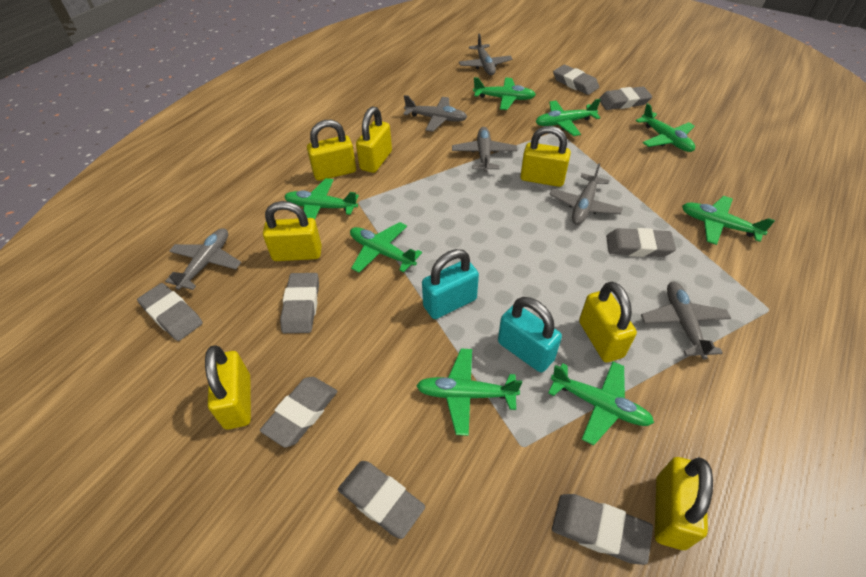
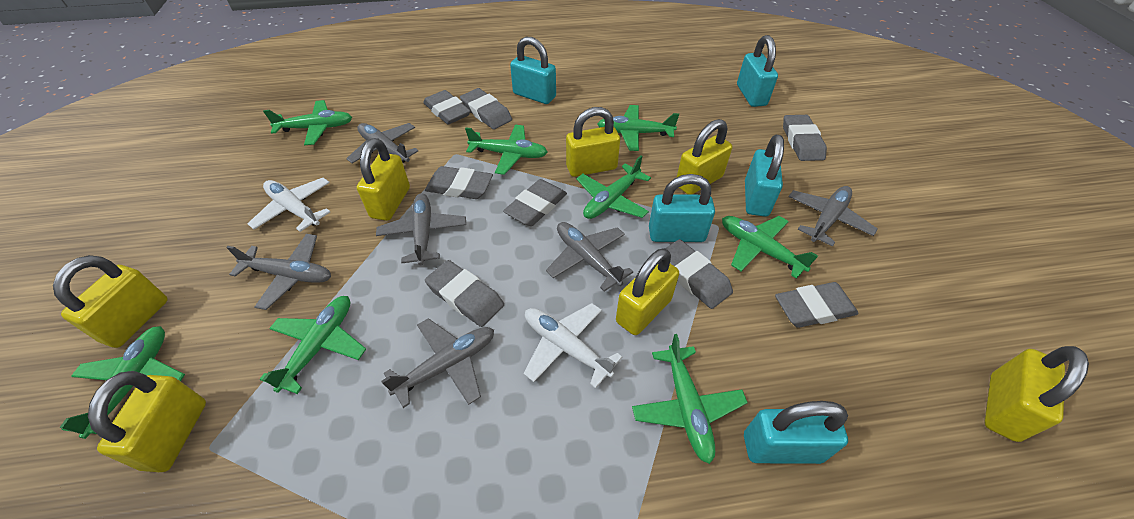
turquoise padlock: [422,249,479,319] [498,297,562,372] = 2 -> [510,37,556,104] [649,174,715,242] [737,35,778,107] [744,401,848,464] [745,135,784,217] = 5
white plane: none = 0 -> [247,178,330,232] [524,303,622,389] = 2

